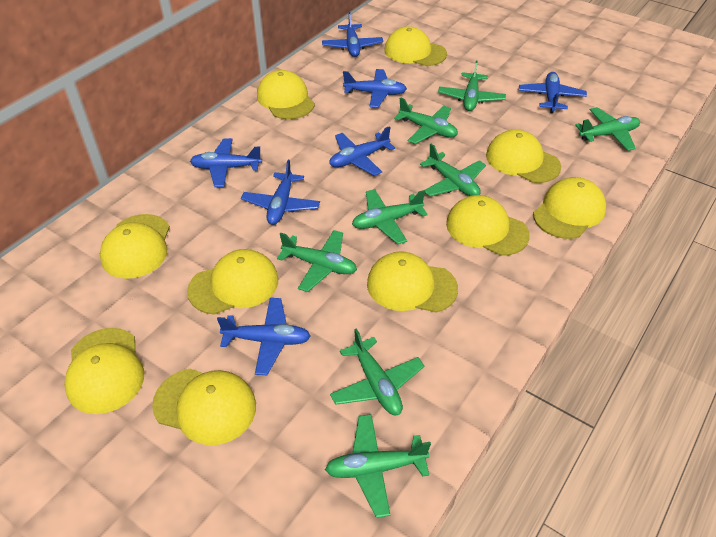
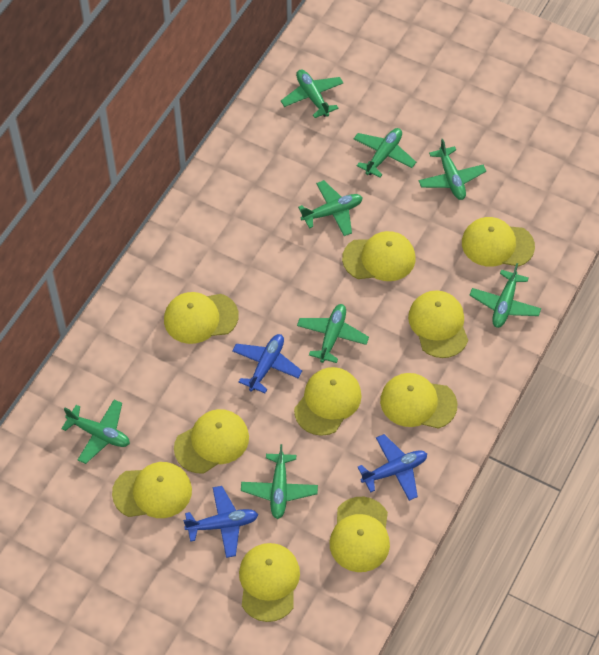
blue plane: [190,138,262,187] [217,298,311,375] [241,160,320,225] [322,12,383,57] [329,126,395,176] [343,69,407,108] [519,72,587,113] = 7 -> [183,486,258,558] [232,334,302,393] [358,434,427,501] = 3

